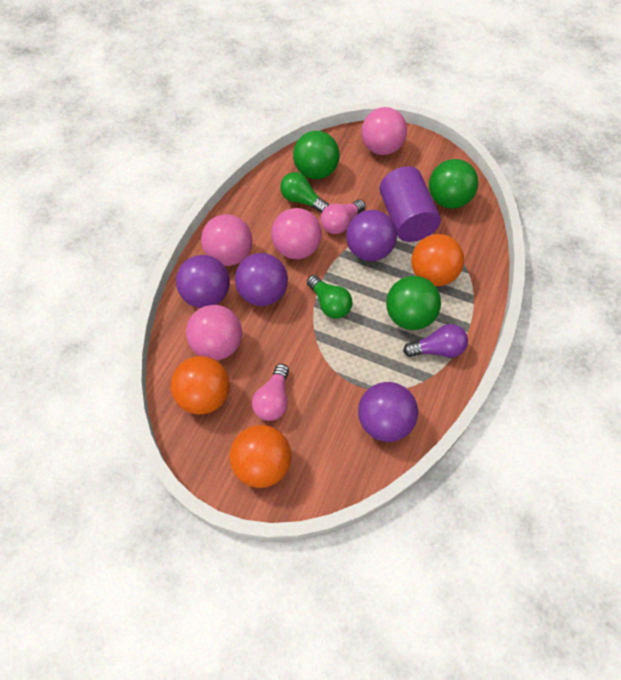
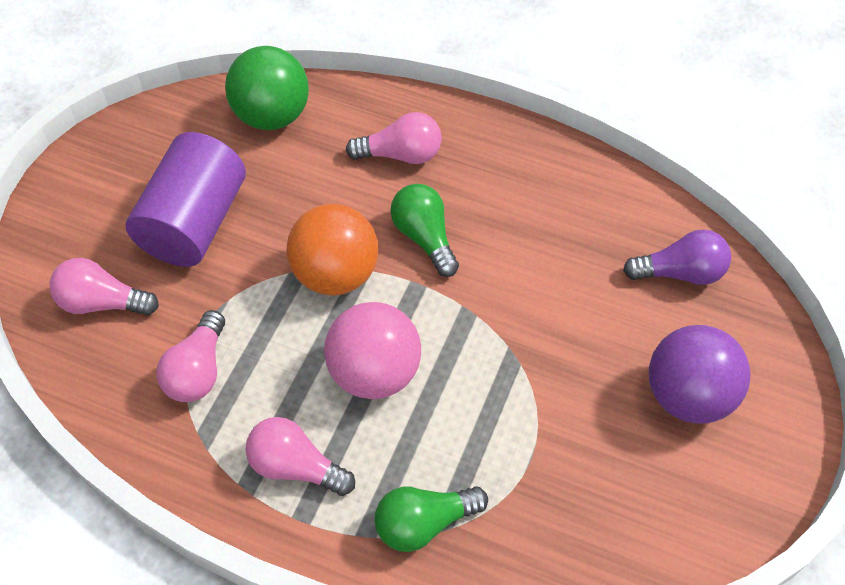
green ball: [293,131,340,179] [386,276,441,330] [429,159,478,209] = 3 -> [225,46,309,130] = 1
orange ball: [171,356,230,414] [229,425,291,488] [411,234,464,287] = 3 -> [286,204,378,295] = 1
pink ball: [186,305,242,360] [201,214,252,266] [271,208,322,259] [361,107,407,155] = 4 -> [324,302,421,399] = 1
pink light bulb: [252,364,289,421] [320,200,366,234] = 2 -> [49,258,159,315] [156,310,225,402] [245,417,355,496] [345,112,442,164] = 4
purple ball: [176,255,230,308] [235,253,288,306] [346,210,397,261] [358,382,418,442] = 4 -> [649,325,750,424] = 1

